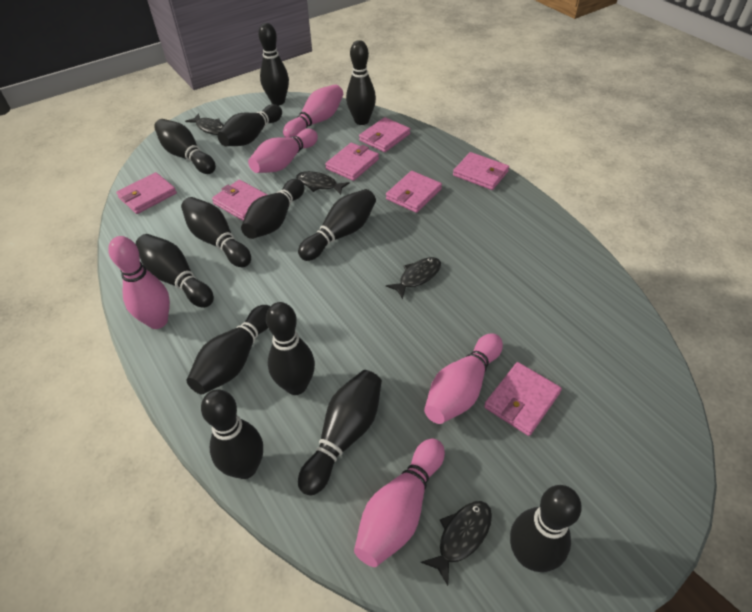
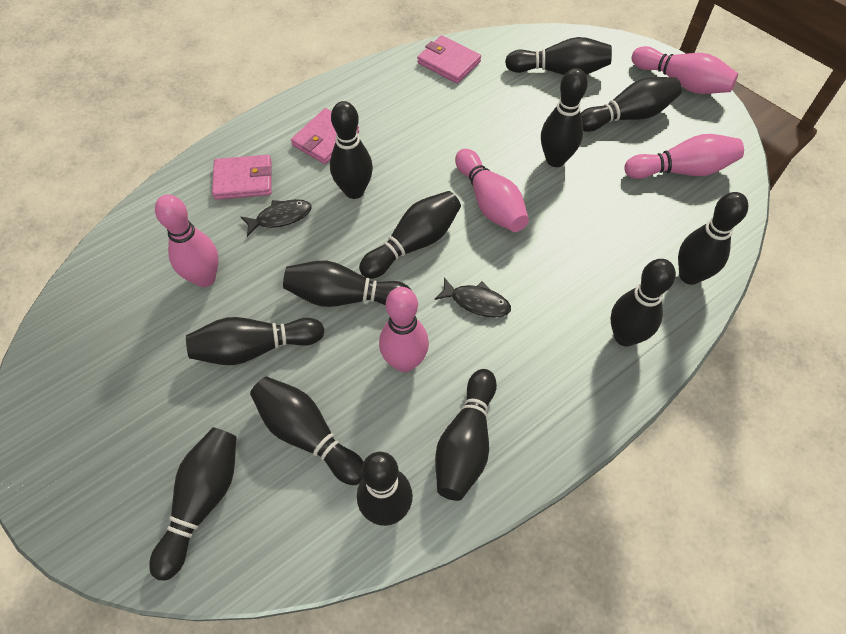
black fish: [185,113,224,135] [296,171,350,195] [386,257,441,299] [420,501,492,586] = 4 -> [240,199,312,237] [434,278,511,317] = 2
pink wallet: [116,172,177,214] [212,180,267,221] [325,143,379,181] [359,117,410,152] [386,171,442,213] [453,152,509,190] [484,362,562,436] = 7 -> [212,155,271,200] [291,108,359,164] [417,35,481,84] = 3

